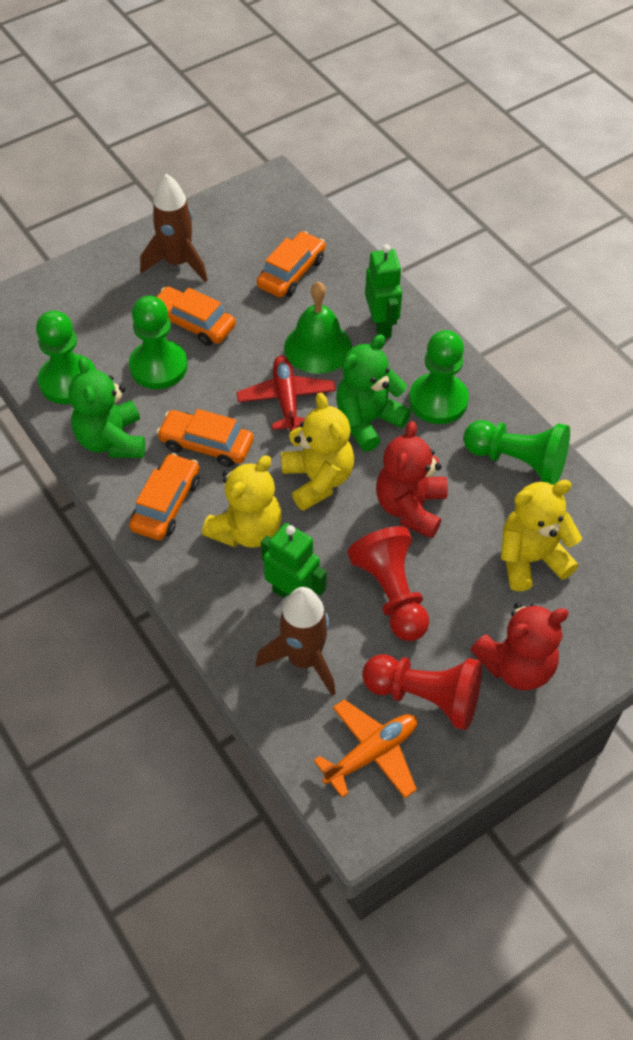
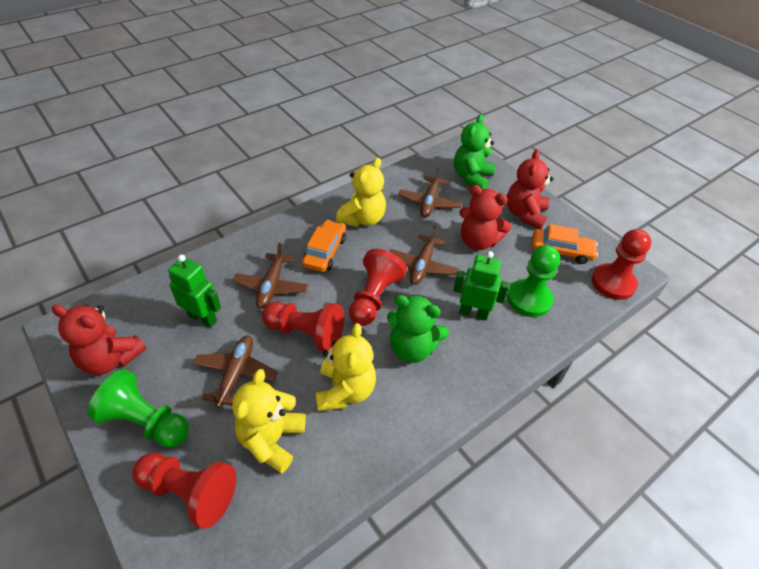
brown plane: none = 0 -> [193,336,278,408] [233,243,308,309] [390,225,459,285] [398,166,462,217] = 4
brown rocket: [140,174,208,282] [256,587,336,696] = 2 -> none = 0
green bell: [284,282,352,374] = 1 -> none = 0
green pawn: [36,311,96,404] [129,296,188,389] [409,330,469,424] [463,420,570,485] = 4 -> [87,369,189,448] [507,245,560,317] = 2
orange car: [129,453,200,540] [157,287,236,346] [157,409,254,467] [257,231,326,298] = 4 -> [302,220,346,272] [532,224,598,264] = 2
orange plane: [314,699,417,798] = 1 -> none = 0
red pawn: [347,526,429,641] [362,654,482,730] = 2 -> [132,453,236,529] [262,302,344,352] [349,249,407,326] [592,229,651,300] = 4
red plane: [237,356,336,431] = 1 -> none = 0
red teddy bear: [376,421,448,539] [470,603,569,690] = 2 -> [51,304,147,375] [459,185,511,250] [507,149,554,229] = 3

